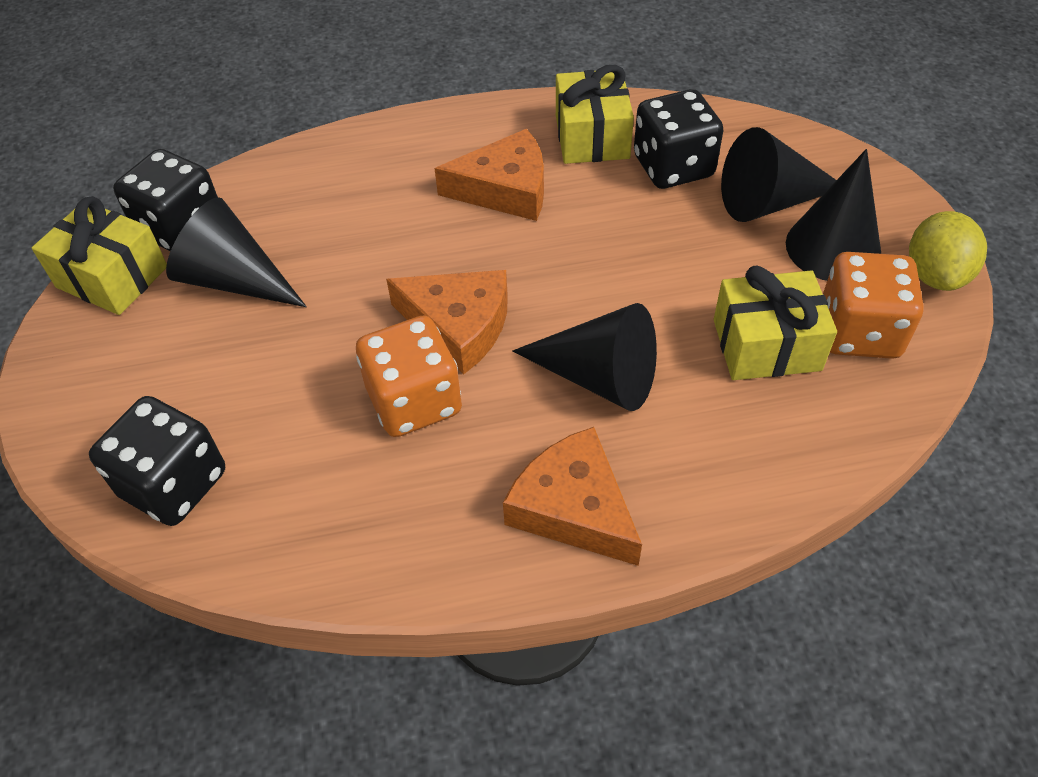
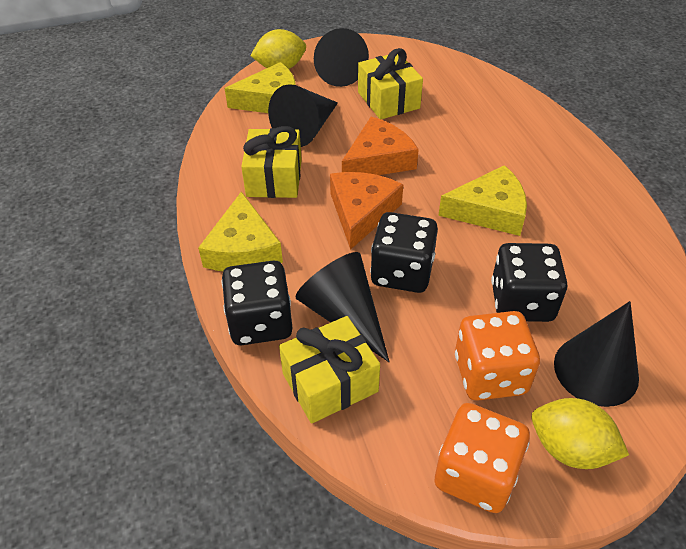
orange cheese: [386,270,508,374] [435,129,544,221] [503,427,642,566] = 3 -> [330,172,403,250] [342,117,419,175] = 2
yellow cheese: none = 0 -> [198,191,283,271] [225,62,296,113] [438,165,527,236] = 3
yellow lemon: [909,211,987,291] = 1 -> [250,29,306,69] [532,398,629,469] = 2

